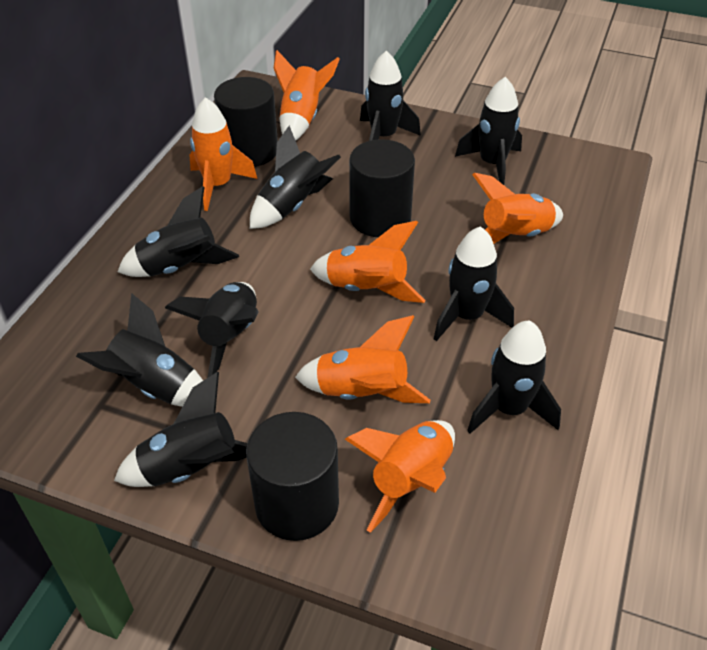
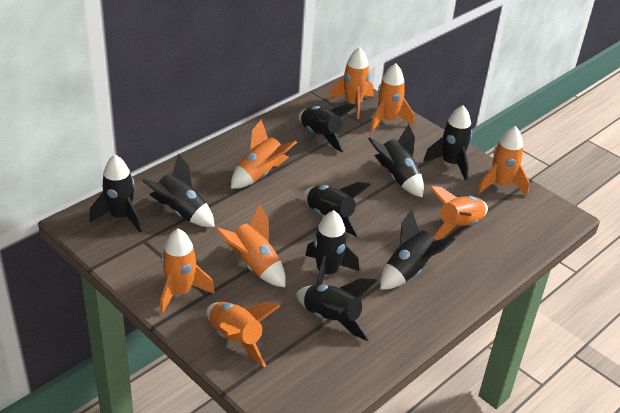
black cylinder: [214,77,278,167] [246,412,339,541] [349,139,415,237] = 3 -> none = 0
orange rocket: [190,97,257,211] [274,50,340,141] [295,315,431,403] [310,221,426,303] [345,420,455,533] [472,173,563,244] = 6 -> [160,228,215,314] [206,301,281,367] [215,204,286,287] [231,119,297,189] [329,47,374,119] [370,63,414,131] [429,186,488,240] [478,126,529,196] = 8

